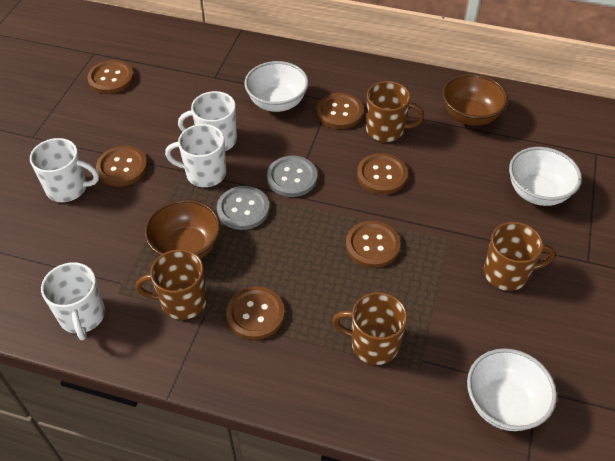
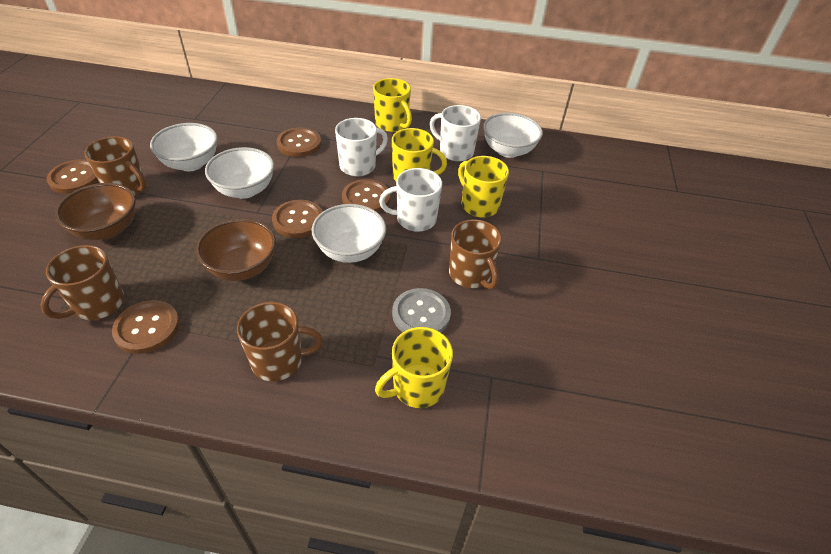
brown button: [87,60,134,94] [96,146,148,186] [226,287,285,340] [317,93,363,129] [346,221,400,268] [357,153,408,194] = 6 -> [46,159,98,194] [112,300,180,354] [272,200,323,238] [276,127,321,157] [342,179,390,213] = 5
grey button: [217,186,269,230] [267,156,317,197] = 2 -> [392,288,451,333] = 1
white bowl: [244,61,309,112] [467,348,557,431] [509,147,582,206] = 3 -> [150,123,218,171] [205,147,274,199] [311,204,386,263] [483,113,543,158] = 4
white mug: [30,138,99,202] [41,262,105,340] [165,124,226,187] [178,91,237,151] = 4 -> [335,118,388,176] [379,168,442,232] [430,105,481,161] = 3
yellow mug: none = 0 -> [373,78,412,132] [375,327,453,408] [392,128,447,181] [458,156,509,218] = 4

